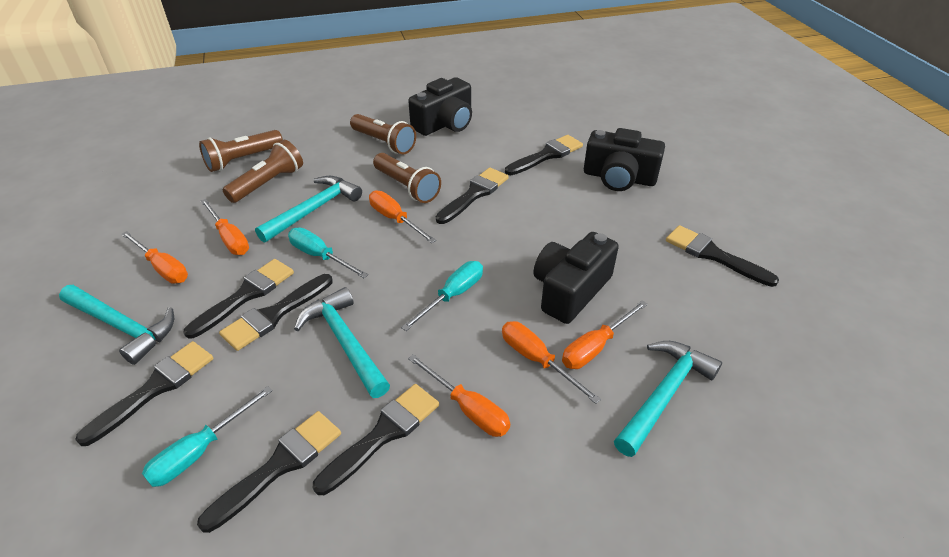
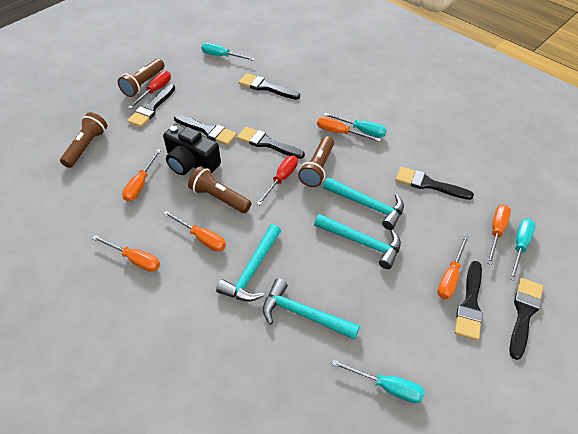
black brush: [75,341,213,446] [183,259,294,338] [197,411,341,533] [219,274,333,351] [313,384,439,495] [436,167,509,224] [505,135,583,175] [666,225,779,287] = 8 -> [127,84,175,127] [174,115,237,145] [237,127,305,159] [239,73,300,100] [396,167,474,200] [455,261,483,340] [509,278,543,360] = 7
black camera: [408,77,472,136] [534,232,619,324] [584,128,665,191] = 3 -> [163,124,221,175] = 1
red screwdriver: none = 0 -> [128,71,171,109] [256,155,298,205] = 2
turquoise screwdriver: [142,386,272,487] [288,227,368,278] [401,261,483,331] = 3 -> [201,43,255,61] [324,113,387,138] [331,360,424,403] [510,219,535,281] = 4

